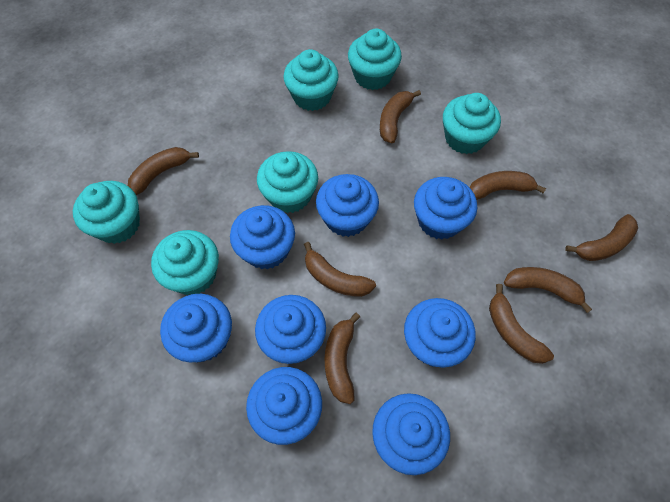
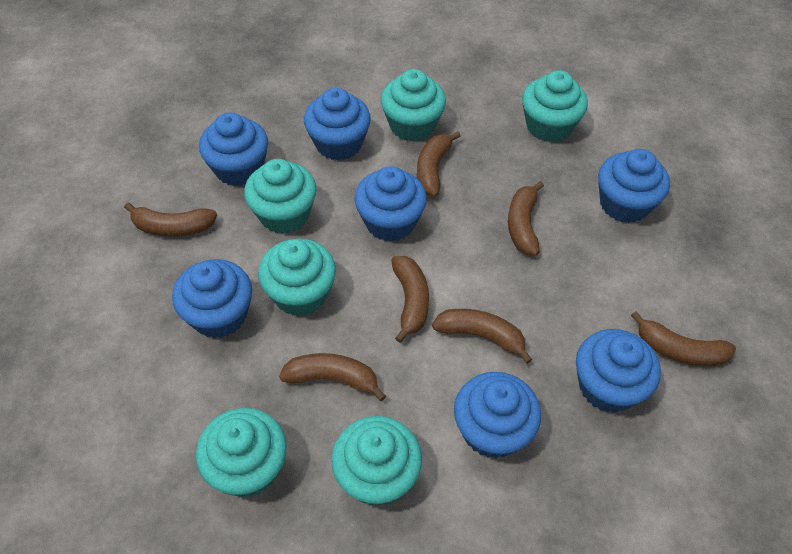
blue cupcake: [160,294,232,363] [230,205,295,270] [246,367,322,445] [255,295,326,364] [316,174,379,237] [372,393,450,475] [404,298,476,368] [414,177,477,240] = 8 -> [172,259,252,338] [199,113,268,186] [304,88,371,161] [354,166,427,241] [454,372,541,459] [576,329,661,413] [598,149,670,223] = 7
brown banana: [128,147,199,195] [304,242,376,297] [325,313,360,404] [380,90,421,143] [469,171,546,200] [489,284,554,364] [504,267,592,313] [565,214,638,261] = 8 -> [124,203,217,237] [279,353,386,401] [391,256,429,343] [417,131,461,197] [432,309,532,364] [508,181,544,255] [631,311,736,366] = 7

